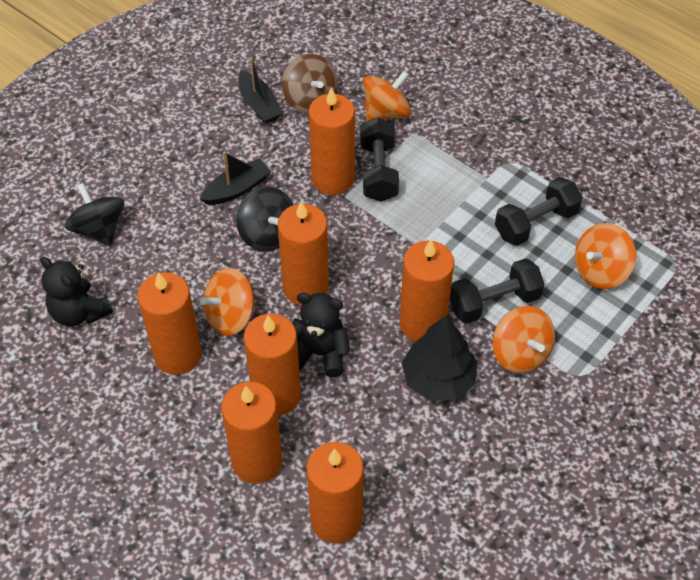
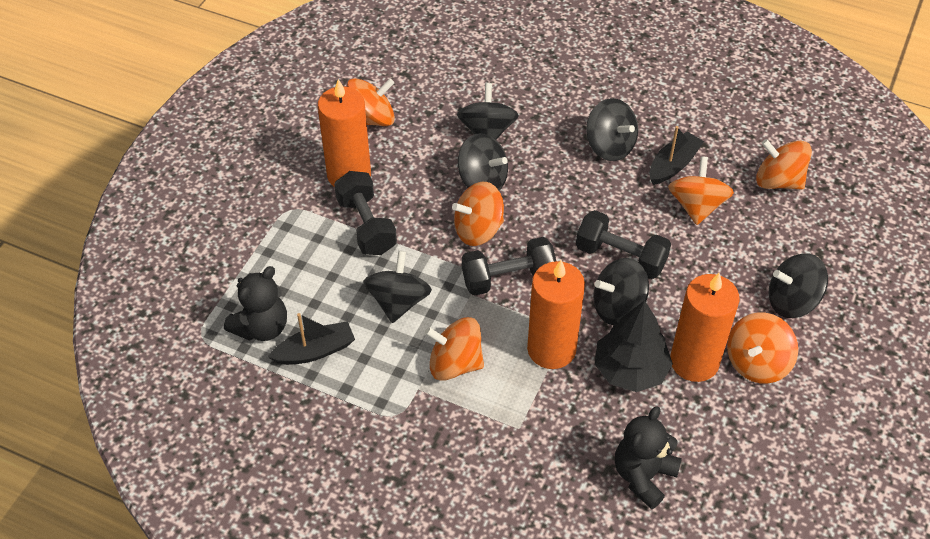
black spinning top: [65,183,124,246] [236,187,294,251] = 2 -> [363,251,432,323] [457,83,519,140] [458,133,508,191] [586,98,638,161] [593,258,649,325] [769,253,828,318] = 6
brown spinning top: [282,54,338,114] = 1 -> none = 0
orange candle: [138,272,202,375] [221,382,282,484] [244,314,301,416] [278,201,329,305] [306,442,364,543] [309,87,355,195] [399,240,454,342] = 7 -> [318,79,371,187] [527,260,585,369] [670,273,740,382] = 3
orange spinning top: [200,268,255,336] [363,71,411,121] [493,306,555,373] [575,223,636,289] = 4 -> [347,78,395,126] [425,317,484,381] [452,182,504,246] [668,156,734,225] [727,312,798,384] [756,139,812,190] = 6

